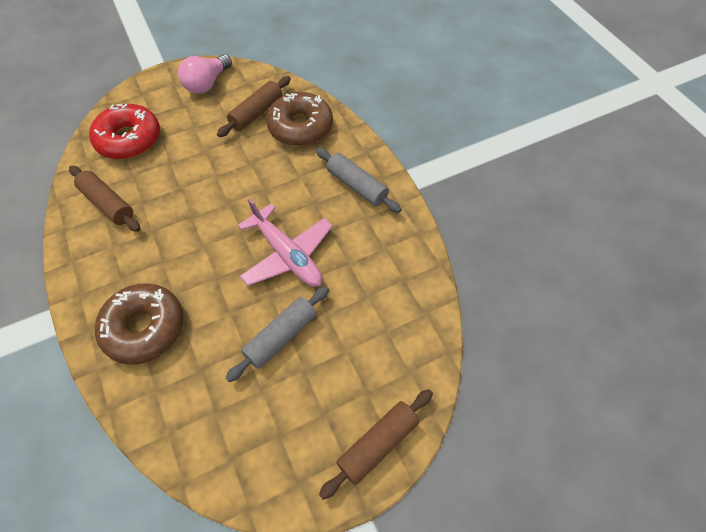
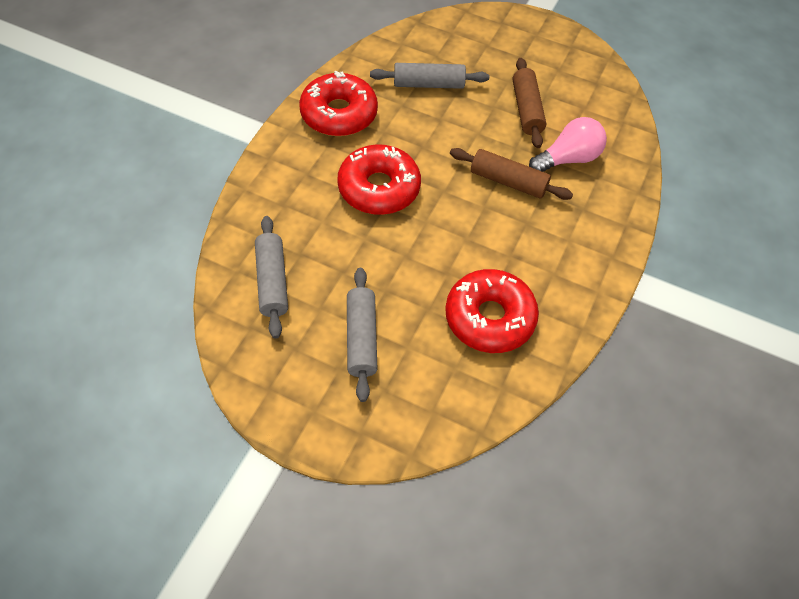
brown donut: [95,283,184,365] [266,92,333,146] = 2 -> none = 0
brown rolling pin: [69,166,140,232] [217,76,291,137] [319,389,433,500] = 3 -> [450,148,573,200] [513,58,546,148] = 2
grey rolling pin: [225,286,329,382] [316,148,402,213] = 2 -> [255,216,288,339] [347,268,377,402] [370,63,489,89] = 3
pink plane: [238,198,333,287] = 1 -> none = 0
red donut: [89,104,160,159] = 1 -> [299,71,378,136] [337,144,421,215] [445,269,539,353] = 3

